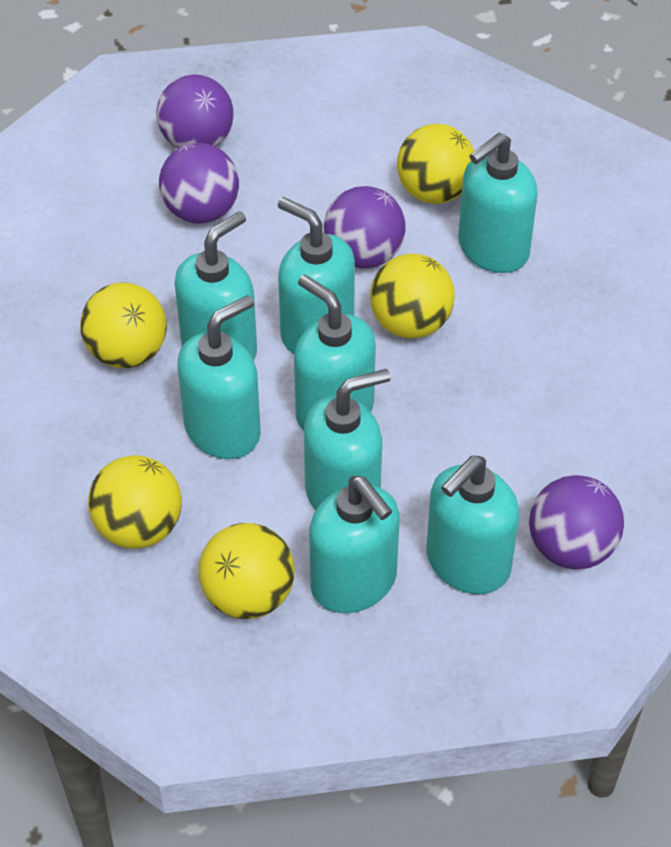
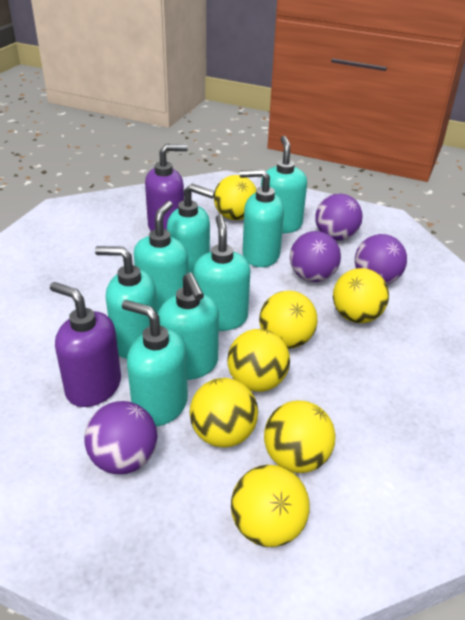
purple soap dispenser: none = 0 -> [50,282,121,407] [145,144,188,231] = 2
yellow ball: [80,283,167,368] [88,455,182,549] [198,523,295,619] [370,254,455,339] [397,124,474,204] = 5 -> [190,378,258,448] [214,175,257,220] [227,329,290,392] [231,465,310,547] [259,291,317,349] [264,400,335,473] [333,268,389,323] = 7

